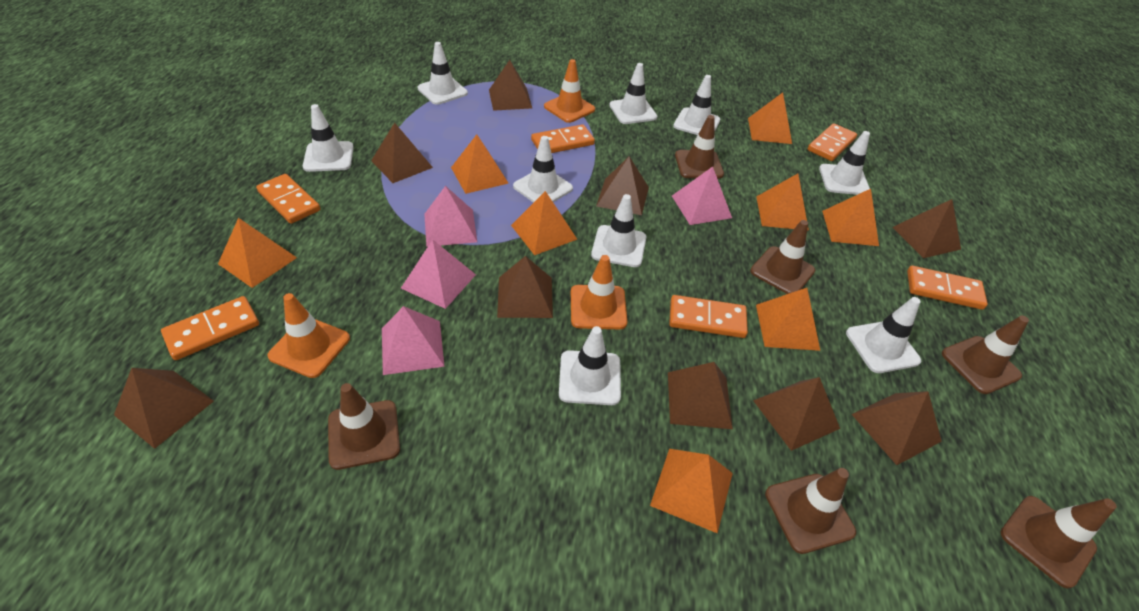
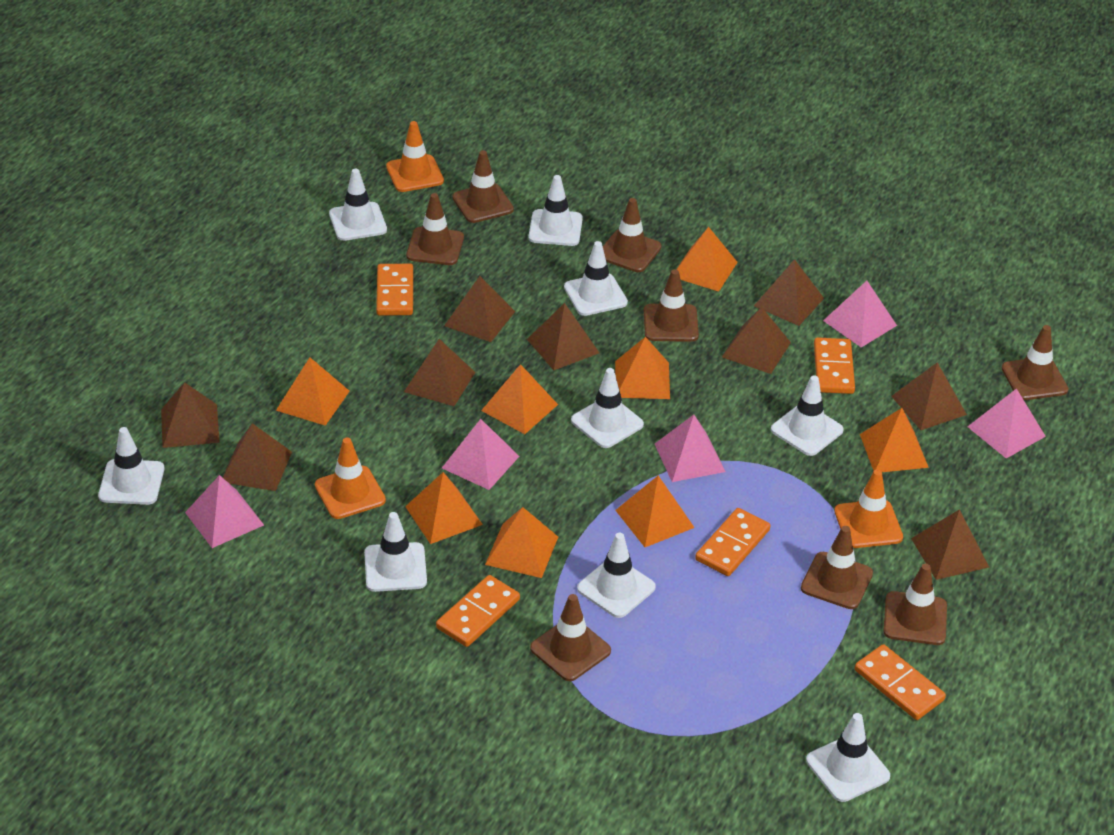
brown traffic cone: [328,383,400,470] [675,115,724,179] [750,220,815,294] [765,468,856,554] [942,316,1029,394] [1001,496,1117,588] = 6 -> [406,193,464,265] [452,150,514,223] [530,594,611,681] [603,198,662,272] [644,269,699,342] [801,526,873,609] [883,564,947,645] [1001,325,1068,400] = 8
orange domino: [161,296,259,360] [256,174,320,224] [531,124,595,153] [669,295,748,338] [807,123,857,161] [907,266,988,310] = 6 -> [376,264,413,316] [436,575,520,647] [695,508,770,576] [814,337,855,394] [855,644,946,720] = 5
pink pyramid: [382,306,445,375] [401,240,476,309] [424,186,477,247] [672,167,732,225] = 4 -> [185,475,264,548] [442,419,520,490] [655,415,725,482] [823,281,897,347] [967,388,1046,458] = 5

